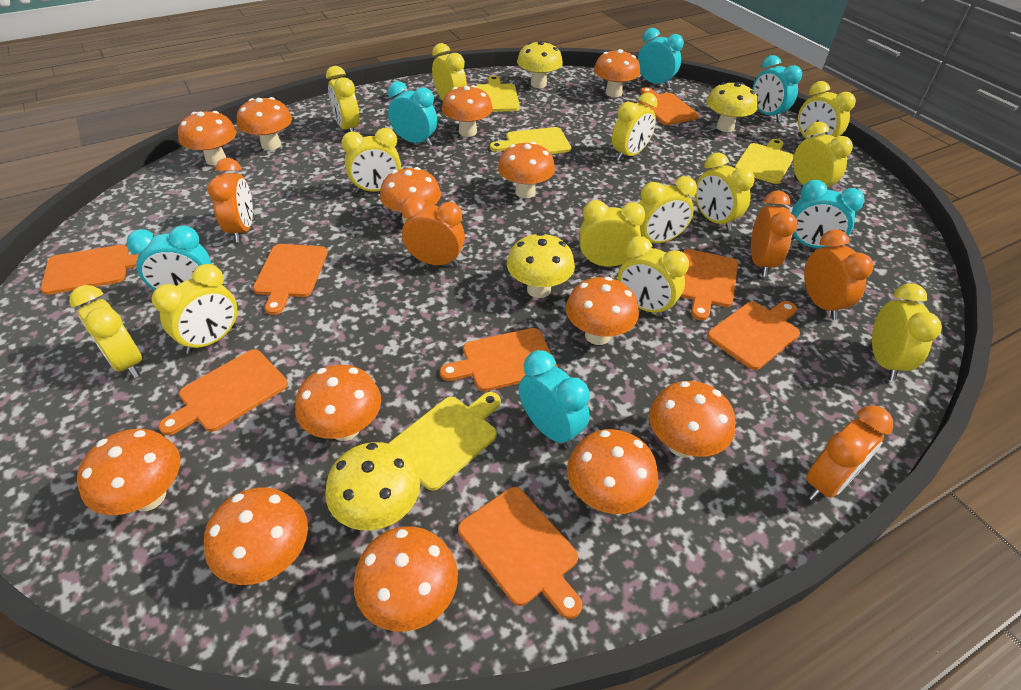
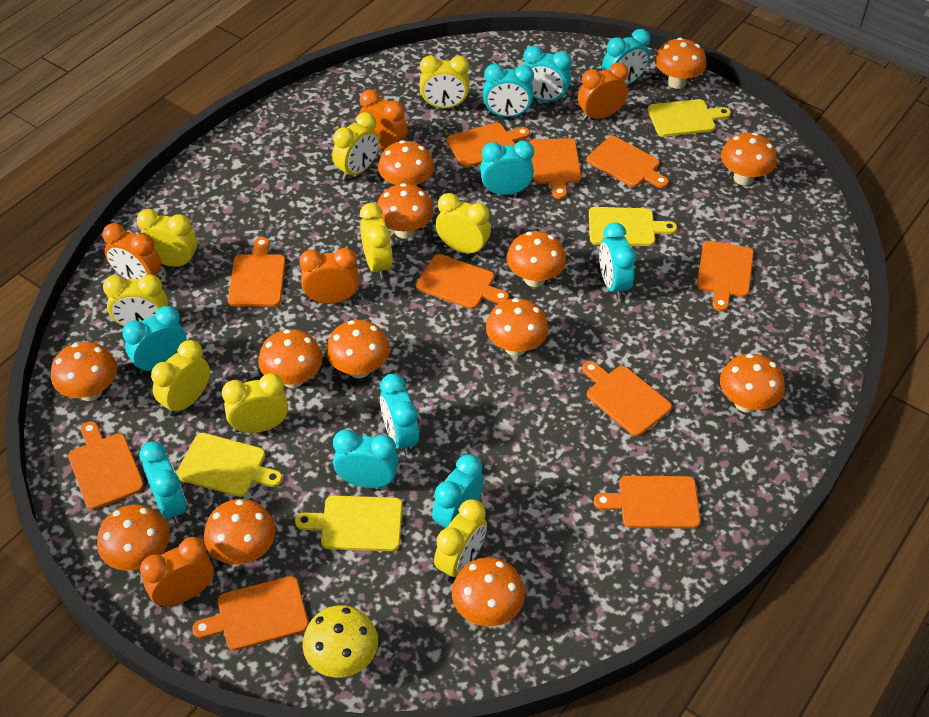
orange cutting board: [40,245,139,295] [158,349,288,435] [253,244,328,315] [440,328,558,392] [458,487,583,619] [638,87,699,125] [680,249,738,320] [707,301,800,370] = 8 -> [68,421,144,510] [192,576,309,651] [228,237,286,307] [416,254,509,309] [446,122,530,168] [529,138,581,199] [582,361,672,436] [586,136,669,188] [594,476,701,529] [697,241,754,312] = 10
turquoise clock: [127,225,211,290] [388,81,437,146] [519,350,590,448] [638,28,684,88] [752,55,802,122] [791,180,864,248] = 6 -> [122,306,187,374] [139,442,187,524] [333,430,399,488] [380,374,419,455] [432,454,484,530] [480,141,534,195] [483,64,534,117] [523,46,572,103] [599,222,636,300] [602,29,650,85] = 10
yellow clock: [69,285,142,378] [152,264,237,354] [326,66,360,132] [341,128,401,193] [432,43,467,100] [580,200,645,267] [612,93,658,161] [618,236,689,317] [638,176,697,243] [695,152,755,231] [793,122,853,187] [798,81,856,139] [872,283,942,381] = 13 -> [103,274,168,327] [137,209,197,267] [151,340,210,416] [222,373,288,433] [332,112,380,181] [360,203,392,279] [420,56,469,108] [434,499,487,581] [436,193,491,256] = 9
yellow mushroom: [325,442,420,530] [507,232,575,298] [517,41,563,88] [707,82,758,132] = 4 -> [303,605,378,678] = 1

